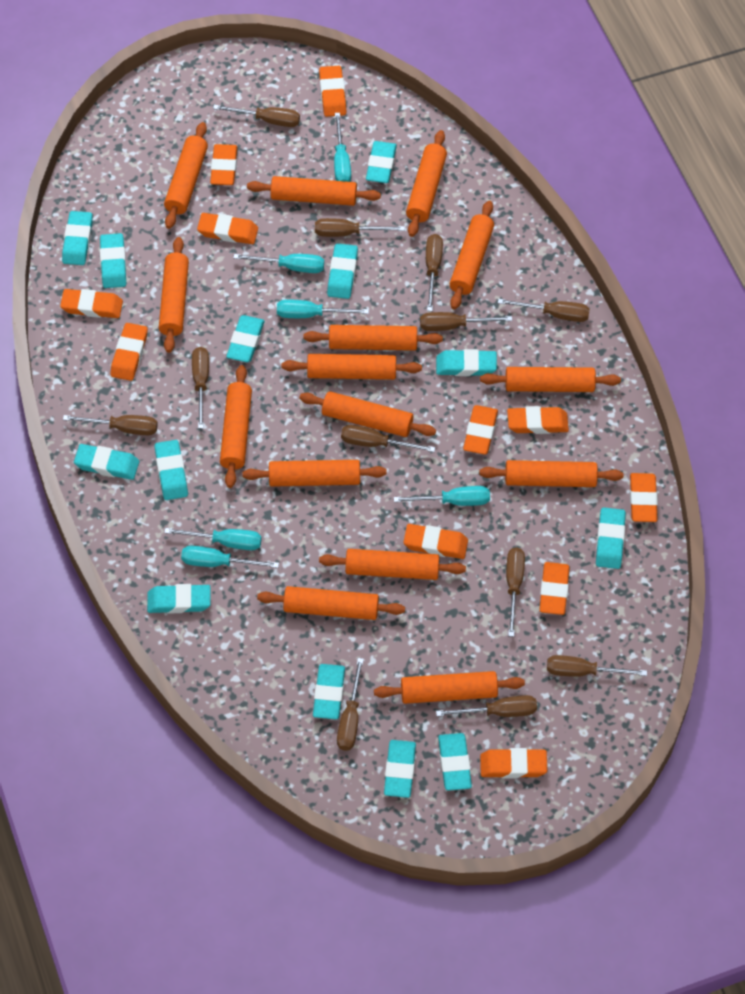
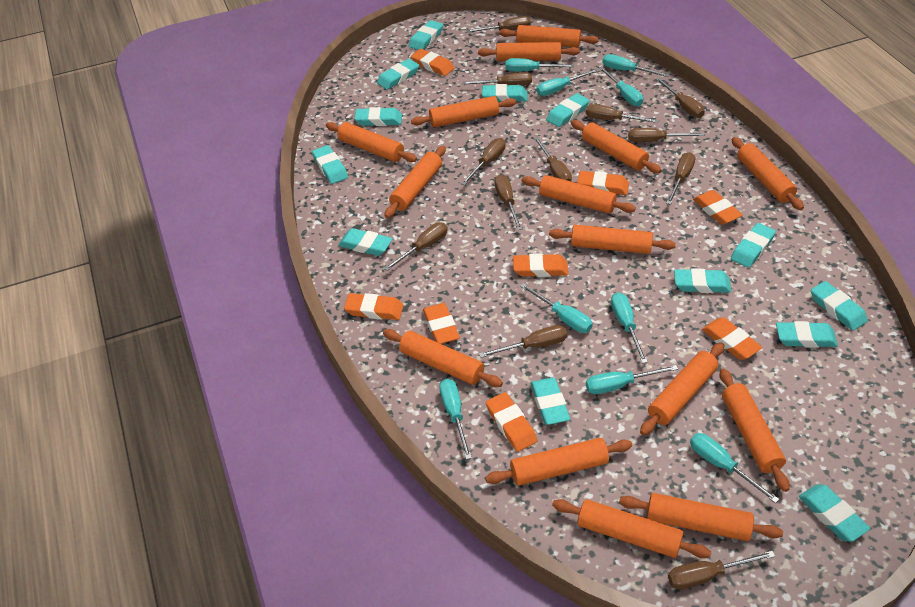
orange eraser: [60,289,123,318] [110,323,148,381] [197,213,258,244] [210,144,237,185] [319,66,347,117] [403,524,468,559] [463,405,498,455] [480,748,547,778] [507,406,569,434] [539,562,569,615] [630,473,658,522] = 11 -> [344,293,404,320] [411,49,454,76] [423,303,460,344] [486,392,537,452] [513,253,568,277] [577,171,629,195] [693,190,743,225] [702,317,762,360] = 8
turquoise screwdriver: [164,528,262,550] [181,546,279,568] [233,254,324,273] [277,299,369,318] [334,113,351,182] [394,486,490,506] = 6 -> [439,379,472,460] [505,58,574,71] [520,283,593,333] [536,68,599,96] [586,365,678,394] [599,66,643,106] [602,54,670,77] [611,292,648,363] [690,433,779,503] = 9

